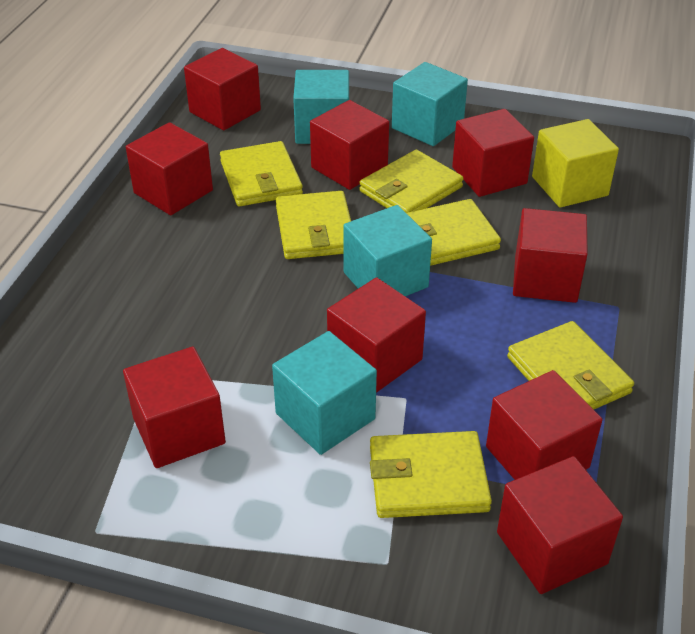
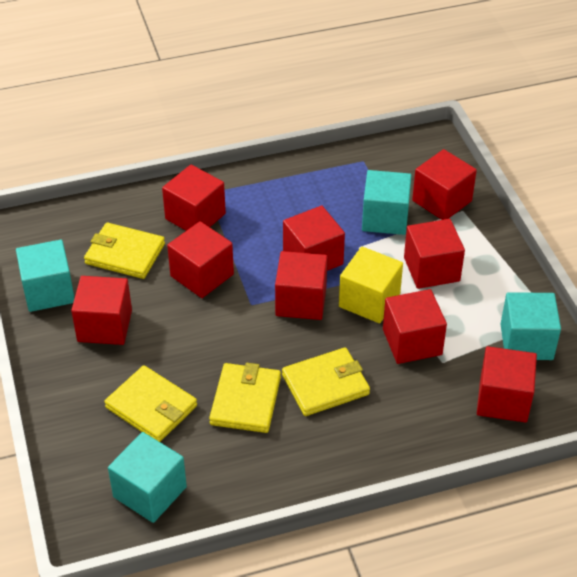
yellow wallet: [220,141,303,206] [276,191,351,259] [359,150,464,213] [370,431,492,518] [407,199,501,266] [507,321,634,410] = 6 -> [84,223,165,279] [104,365,197,442] [209,363,281,433] [282,347,370,416] = 4

